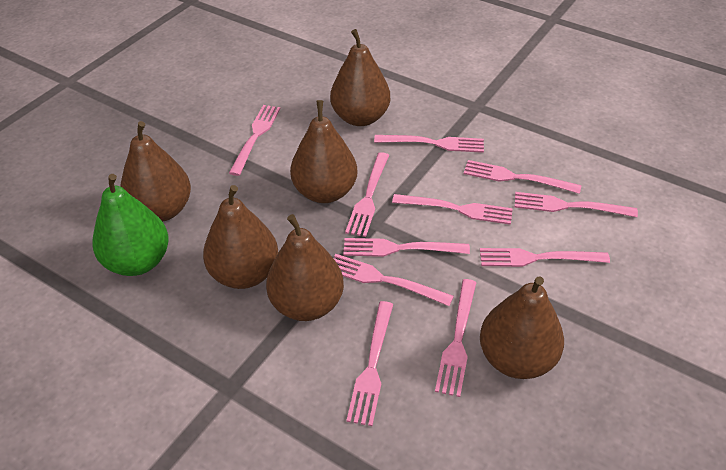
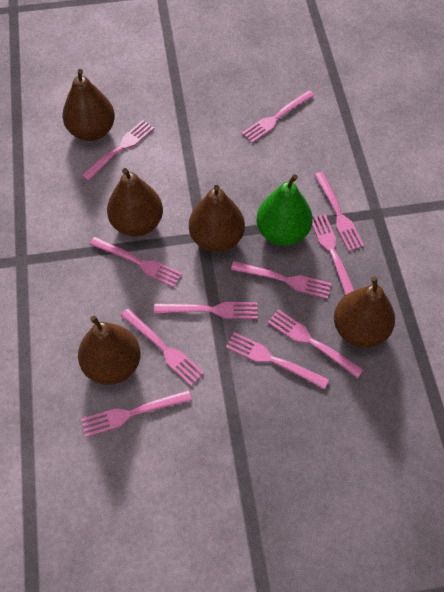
brown pear: [120,121,191,222] [203,185,278,289] [266,214,344,321] [290,100,358,203] [330,29,390,126] [480,276,564,379] = 6 -> [62,69,115,141] [78,316,141,385] [107,168,163,237] [189,185,245,252] [334,276,395,348] = 5

